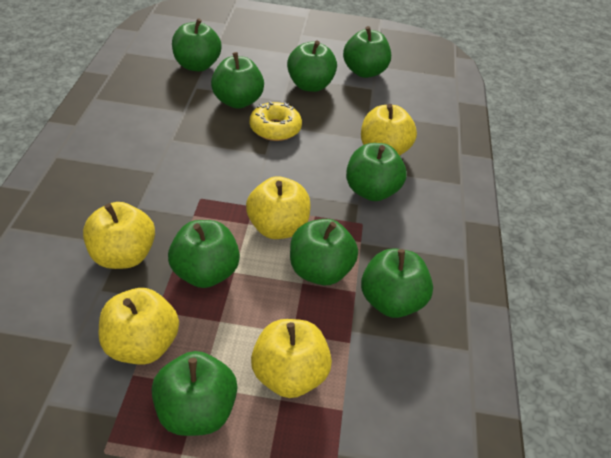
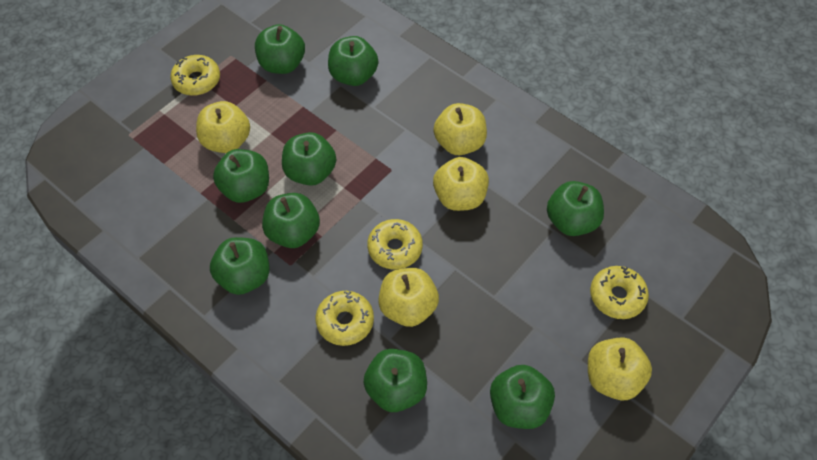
yellow donut: [250,101,302,141] = 1 -> [170,55,220,96] [316,291,374,346] [367,219,423,269] [590,266,649,319] = 4

